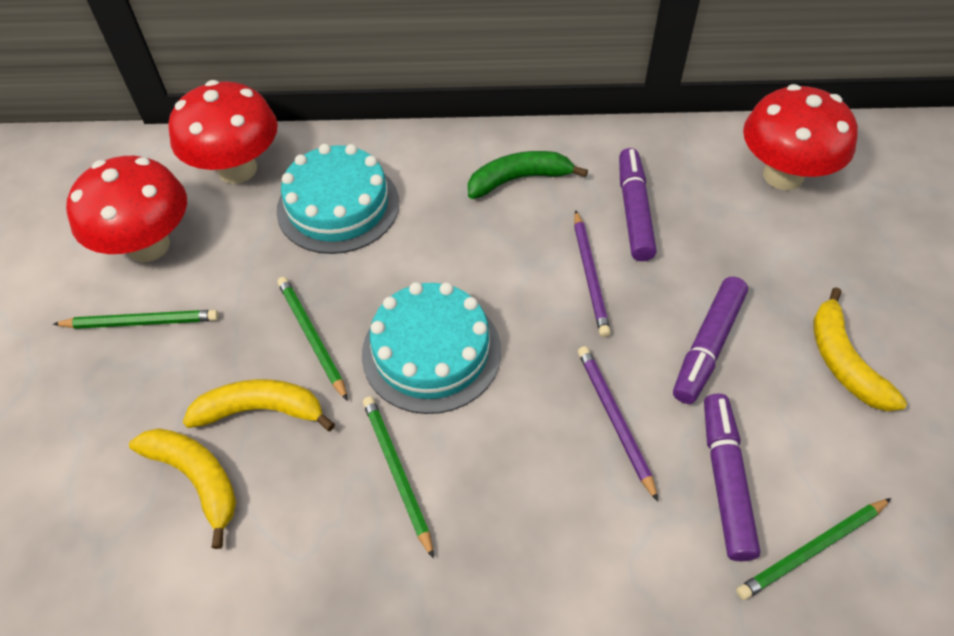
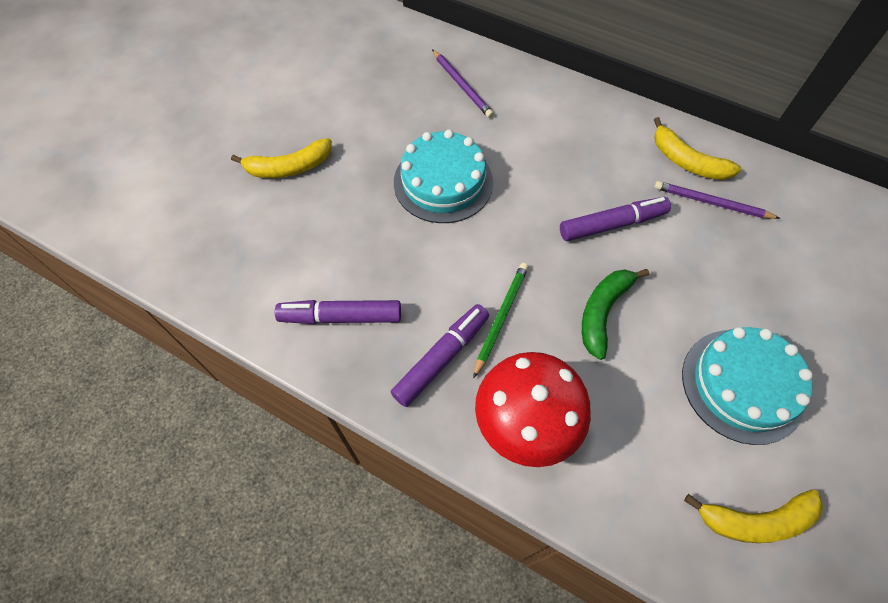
green pencil: [53,310,219,329] [277,277,348,401] [363,396,434,559] [736,498,891,600] = 4 -> [473,263,528,378] = 1
red mushroom: [66,156,187,262] [169,80,278,184] [743,84,858,190] = 3 -> [475,352,591,467] = 1

